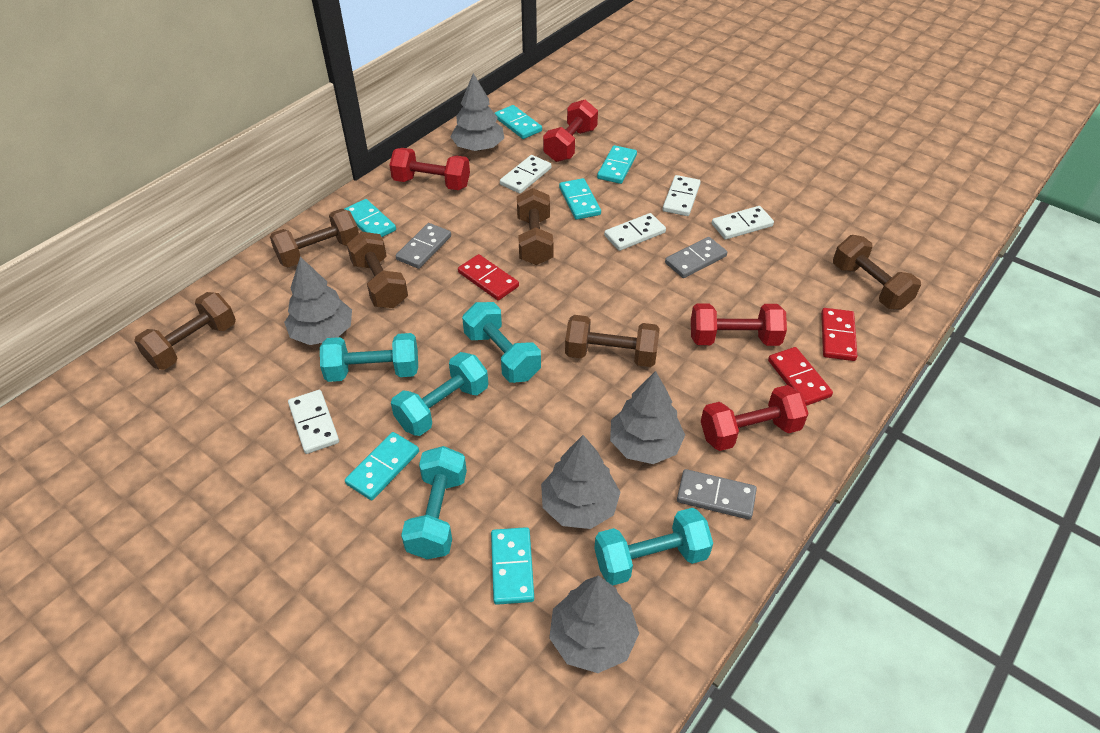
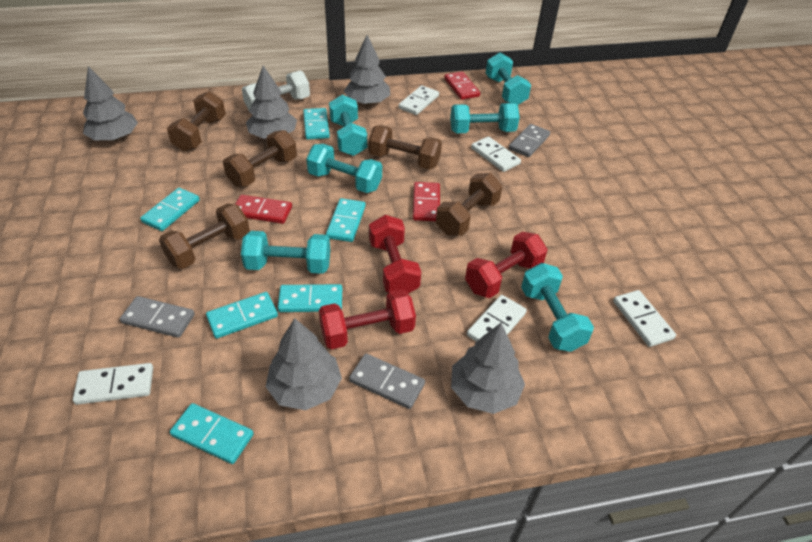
brown dumbbell: [134,292,236,370] [270,209,359,267] [347,232,408,308] [517,188,553,265] [565,315,660,367] [833,235,921,310] = 6 -> [159,203,250,269] [167,91,226,152] [223,130,297,187] [369,125,442,170] [436,173,502,236] = 5
red dumbbell: [390,148,470,190] [543,100,598,162] [691,303,787,346] [701,385,809,451] = 4 -> [319,289,416,349] [369,215,421,294] [465,232,547,298] = 3
turquoise dumbbell: [320,333,418,382] [391,352,488,436] [401,446,467,559] [462,302,541,383] [594,508,713,586] = 5 -> [241,231,330,274] [306,144,382,193] [329,95,367,156] [450,103,520,133] [486,53,531,105] [521,263,594,352] = 6
white dumbbell: none = 0 -> [242,70,310,111] = 1

